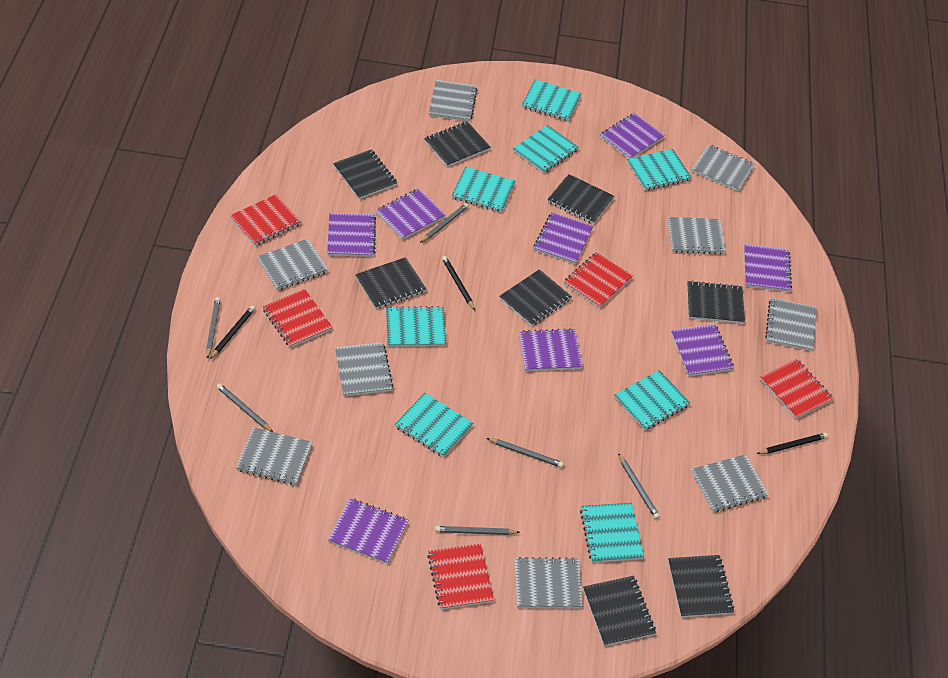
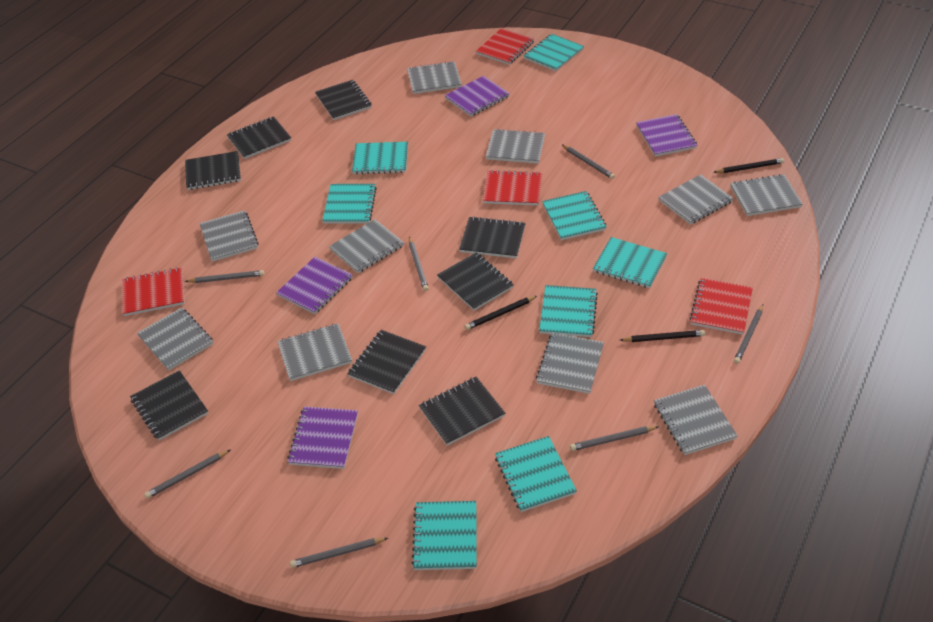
grey notebook: [236,427,312,485] [257,239,328,290] [335,342,393,396] [429,80,478,122] [514,557,583,609] [668,217,726,255] [691,454,769,512] [692,144,755,191] [765,298,817,351] = 9 -> [137,308,213,370] [199,210,259,262] [277,323,352,381] [329,219,404,273] [407,61,462,94] [486,129,545,164] [536,333,604,394] [654,385,738,455] [658,174,733,225] [730,174,803,216] = 10
grey pencil: [206,297,221,359] [217,383,273,432] [420,203,469,243] [435,526,520,535] [487,438,564,468] [618,453,660,519] = 6 -> [144,450,230,499] [185,270,264,283] [290,538,388,568] [409,237,429,291] [562,144,615,179] [570,426,659,451] [734,304,763,364] = 7
purple notebook: [327,213,376,257] [328,498,408,564] [376,188,446,240] [519,328,583,371] [534,212,593,264] [600,113,665,159] [671,324,734,376] [744,244,792,292] = 8 -> [276,257,353,314] [287,407,358,469] [445,76,510,116] [636,114,697,157] = 4
red notebook: [230,194,301,246] [263,289,333,348] [427,543,494,610] [564,252,633,308] [760,358,834,419] = 5 -> [122,267,185,316] [476,28,534,65] [483,170,542,206] [689,278,753,335] = 4

